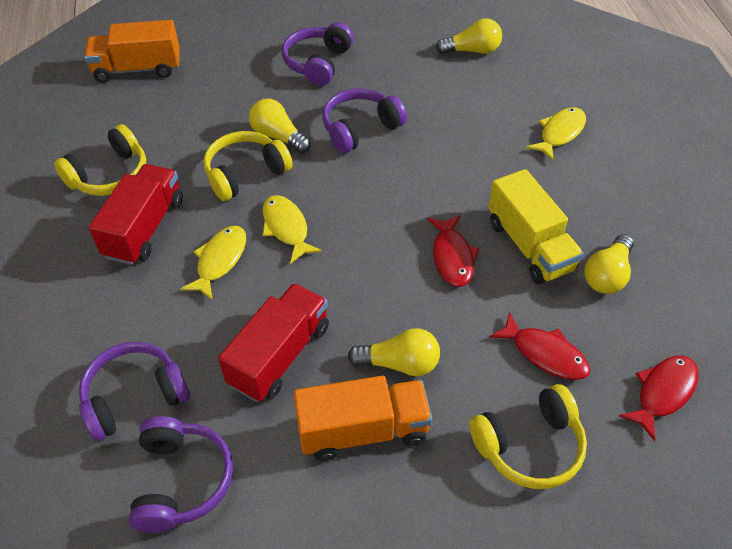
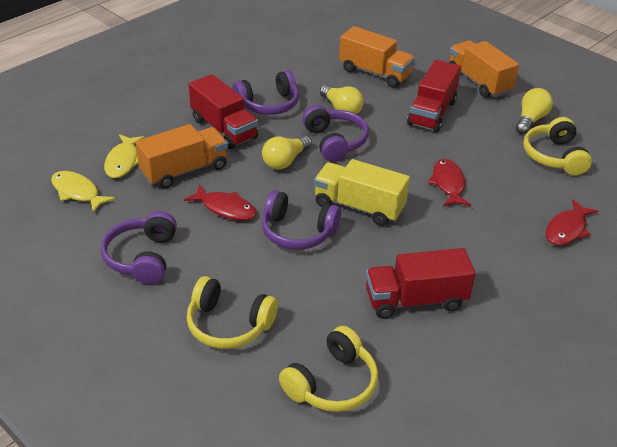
orange truck: [84,20,180,83] [293,375,432,461] = 2 -> [136,124,228,189] [339,26,415,88] [449,41,519,98] = 3
red truck: [89,164,183,265] [218,283,329,402] = 2 -> [189,74,258,149] [366,248,476,319] [407,60,461,132] = 3
yellow fish: [180,226,246,300] [263,195,322,264] [526,107,586,161] = 3 -> [51,171,115,213] [104,134,145,178] = 2
yellow light bulb: [249,99,311,153] [347,328,440,376] [436,18,502,54] [584,234,634,294] = 4 -> [262,135,312,170] [320,85,363,114] [516,88,553,135] = 3

